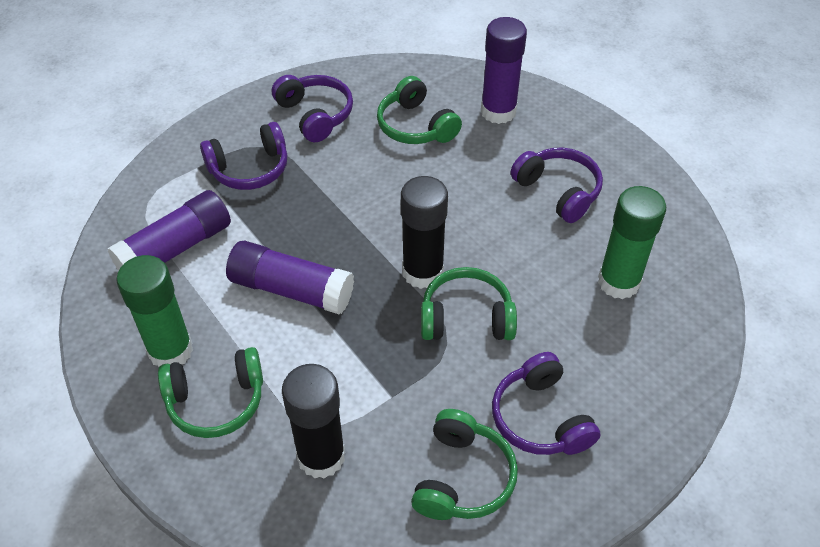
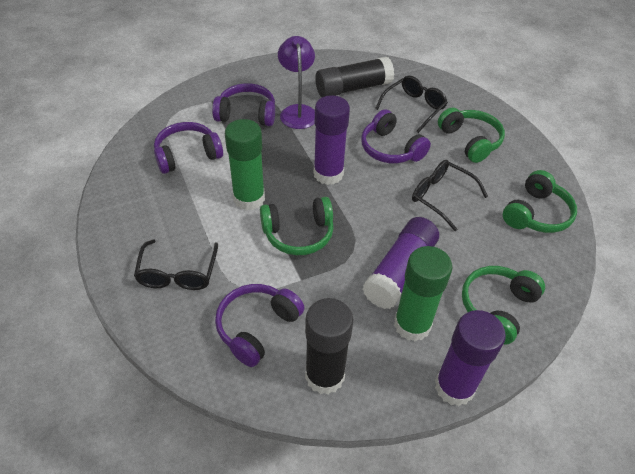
black glasses: none = 0 -> [134,240,218,290] [375,76,448,133] [412,160,488,231] = 3
purple lamp: none = 0 -> [278,36,315,129] = 1

